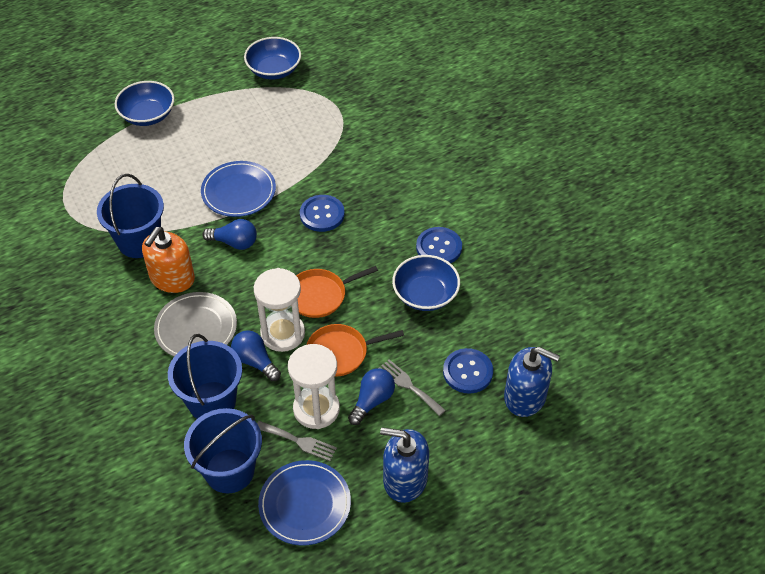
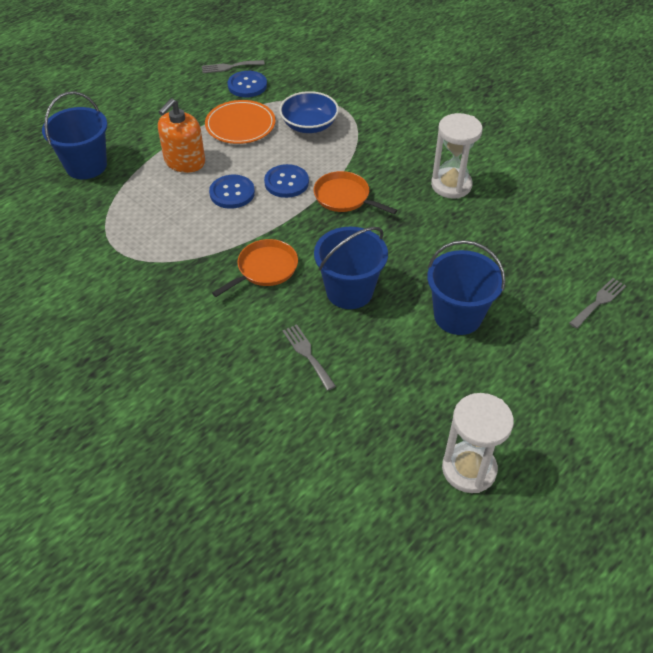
blue bowl: [115,81,174,126] [244,37,301,79] [392,255,460,311] = 3 -> [279,91,339,133] = 1
blue light bulb: [202,219,257,250] [231,330,281,381] [348,368,395,425] = 3 -> none = 0
blue plate: [201,161,276,217] [258,460,351,546] = 2 -> none = 0
blue soap dispenser: [380,427,429,503] [504,347,560,417] = 2 -> none = 0
grey fork: [257,421,337,461] [379,359,446,416] = 2 -> [202,60,265,73] [283,324,336,391] [569,278,626,329] = 3
grey plate: [154,292,237,356] = 1 -> none = 0
orange plate: none = 0 -> [205,100,276,144] = 1

